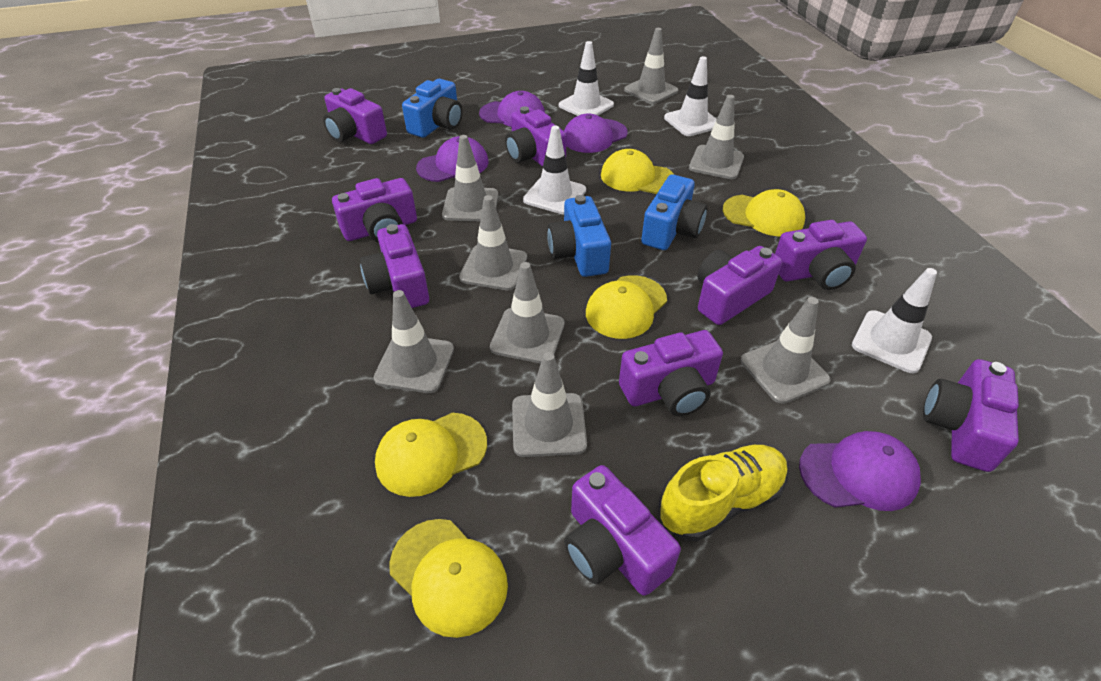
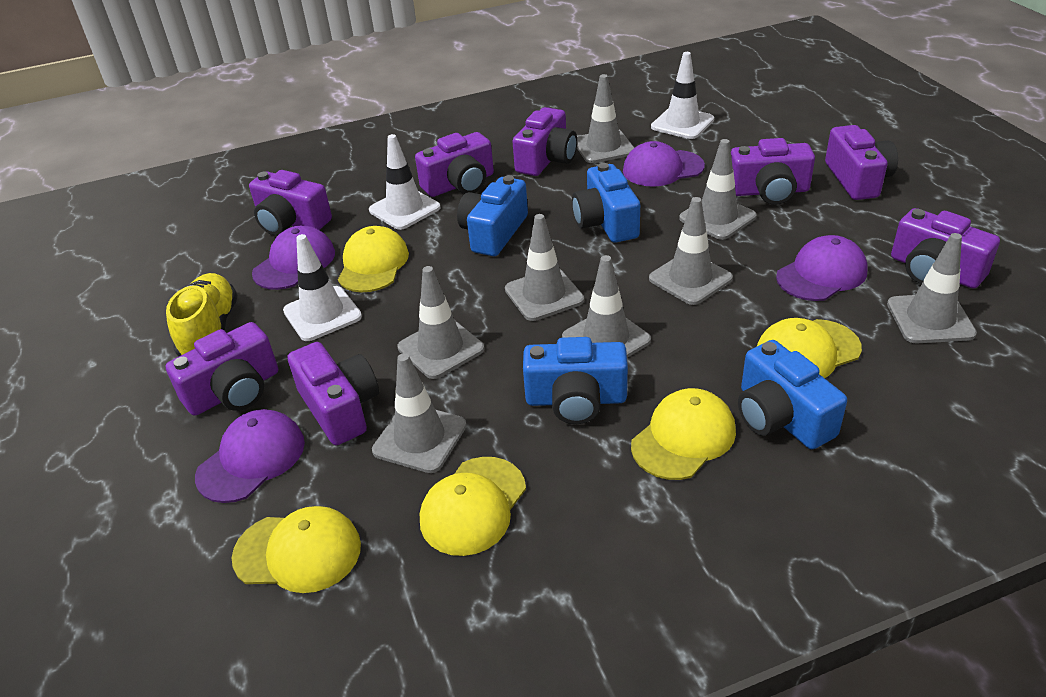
blue camera: [402,79,463,138] [547,195,611,277] [641,174,707,250] = 3 -> [457,175,528,256] [523,337,628,424] [572,163,640,243] [738,340,847,449] = 4
purple camera: [323,88,387,144] [332,178,417,243] [360,224,429,308] [505,106,567,167] [564,465,681,596] [619,330,723,416] [697,246,782,325] [775,220,867,290] [923,359,1019,472] = 9 -> [165,322,278,416] [249,170,332,235] [288,342,379,445] [415,132,494,197] [512,107,577,176] [731,138,815,205] [825,125,898,200] [891,208,1000,288] = 8
white traffic cone: [523,126,586,215] [559,41,614,116] [664,56,717,136] [852,268,937,373] = 4 -> [283,234,362,341] [369,134,441,230] [651,52,714,139] = 3

